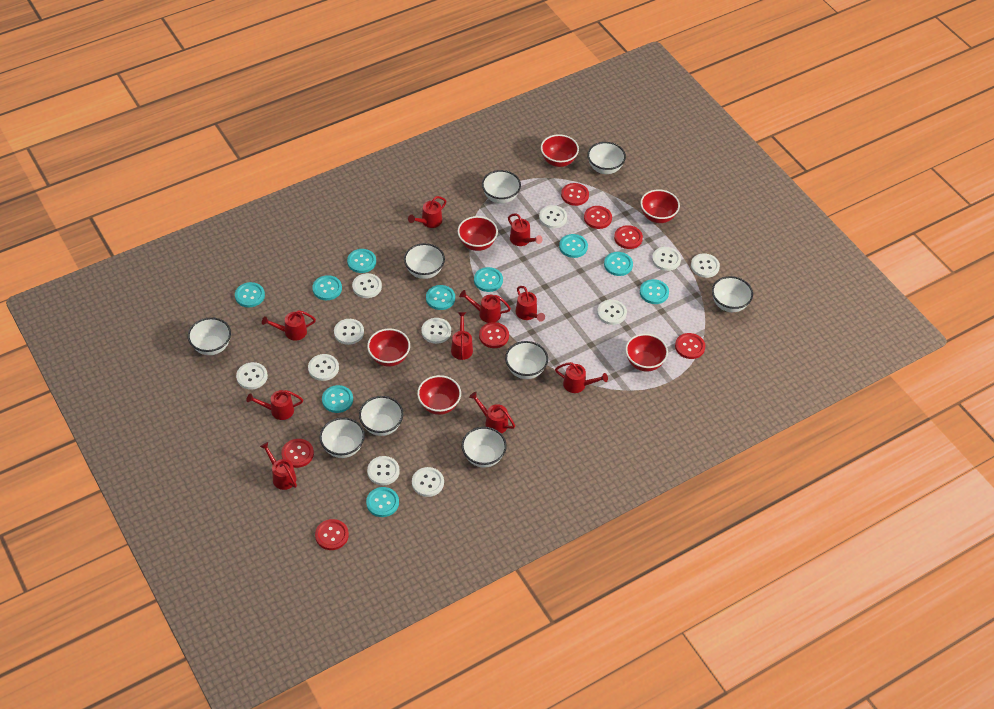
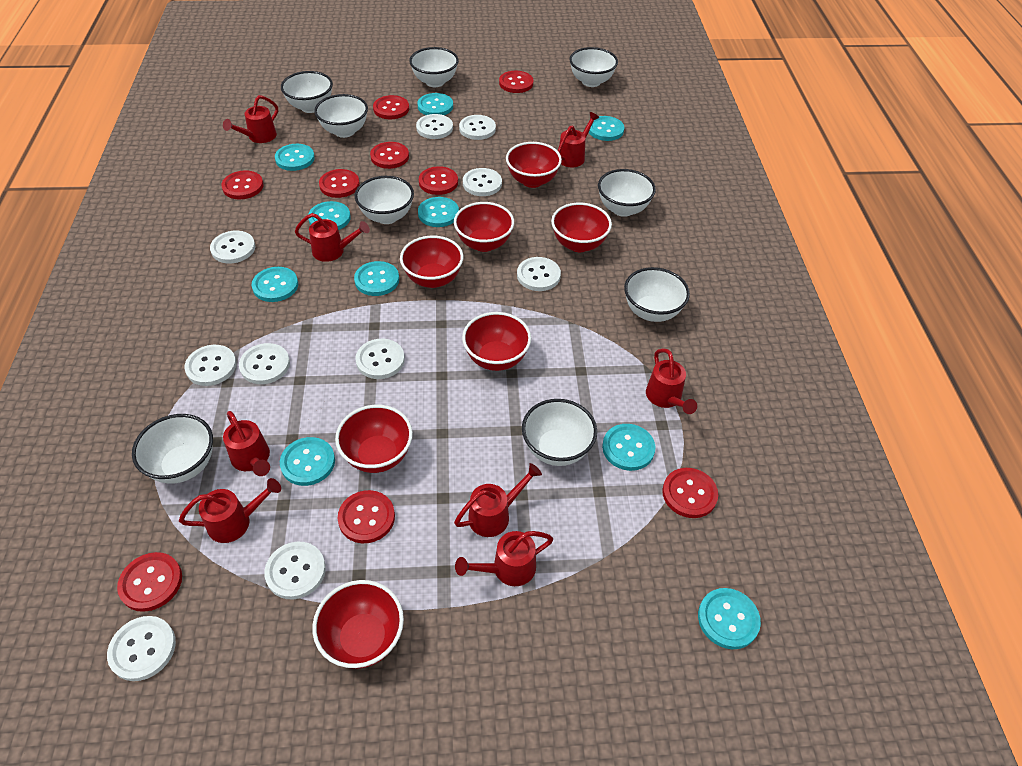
red bowl: [367,328,410,367] [417,375,461,415] [458,216,498,251] [541,134,579,167] [625,334,668,372] [640,189,680,223] = 6 -> [312,580,404,669] [335,405,413,473] [400,235,463,288] [454,202,514,252] [462,312,531,371] [506,142,562,188] [551,203,612,252] = 7
red button: [281,439,314,468] [315,519,349,550] [479,322,509,348] [561,183,589,206] [584,206,612,229] [614,225,643,249] [675,333,705,359] = 7 -> [117,552,182,612] [221,170,263,199] [319,169,360,198] [338,490,395,543] [370,142,409,169] [373,95,409,119] [419,166,458,195] [499,71,533,93] [662,468,718,518] = 9
red watering can: [247,390,303,420] [260,442,297,490] [262,310,316,341] [408,196,446,228] [451,312,473,360] [459,290,511,323] [469,392,515,433] [508,213,542,246] [515,286,545,322] [555,362,608,393] = 10 -> [179,478,281,543] [223,95,278,143] [223,411,270,476] [295,213,370,262] [454,463,542,537] [455,531,553,586] [558,112,599,167] [646,348,697,414] = 8
white button: [236,362,268,389] [308,354,339,381] [334,319,364,345] [352,273,382,298] [367,456,400,485] [412,467,444,497] [421,318,451,344] [539,205,567,229] [597,299,627,325] [652,247,681,271] [691,254,720,278] = 11 -> [107,616,176,681] [184,345,237,386] [210,231,255,264] [239,343,290,384] [264,542,326,599] [355,339,405,379] [416,114,453,139] [459,115,496,140] [463,168,502,196] [517,257,561,291] = 10

